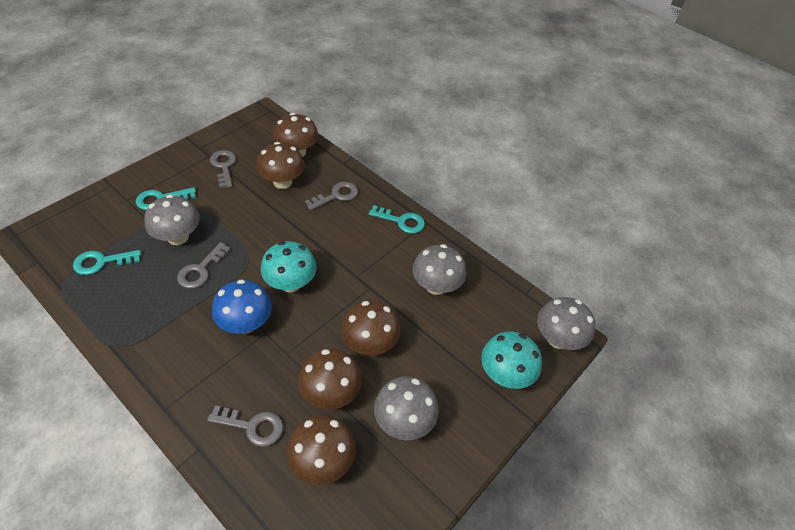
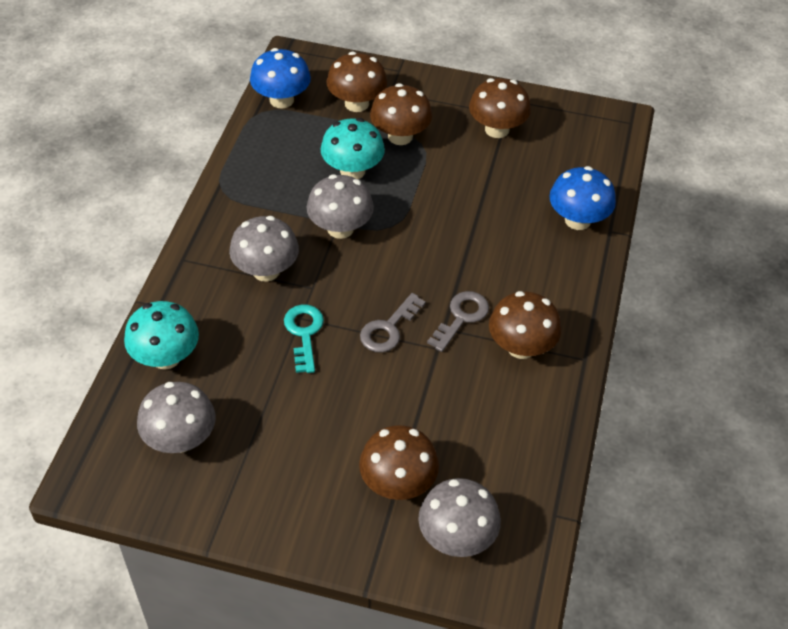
blue mushroom: [212,279,272,334] = 1 -> [250,48,311,109] [549,166,616,230] = 2
grey key: [177,242,231,289] [207,405,283,447] [210,150,236,188] [305,181,358,210] = 4 -> [360,293,426,353] [427,291,489,352] = 2
turquoise key: [73,250,141,275] [136,187,196,210] [369,205,425,234] = 3 -> [284,305,324,373] = 1

